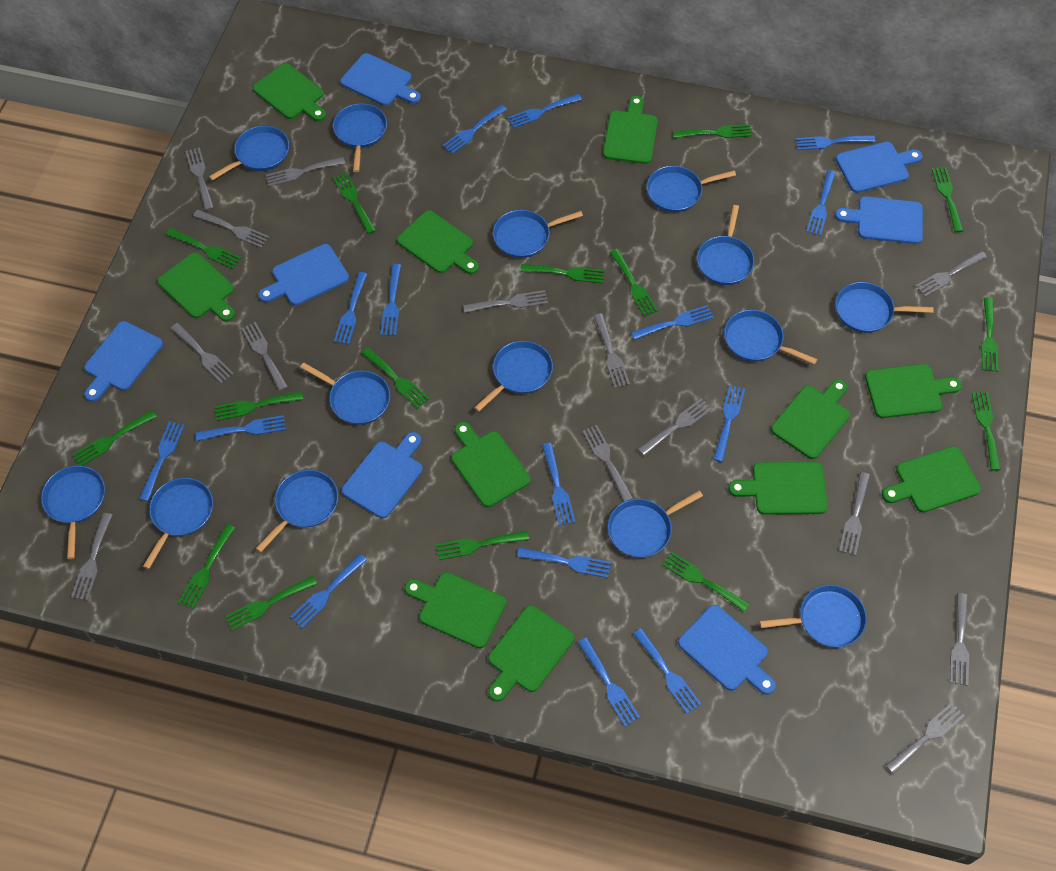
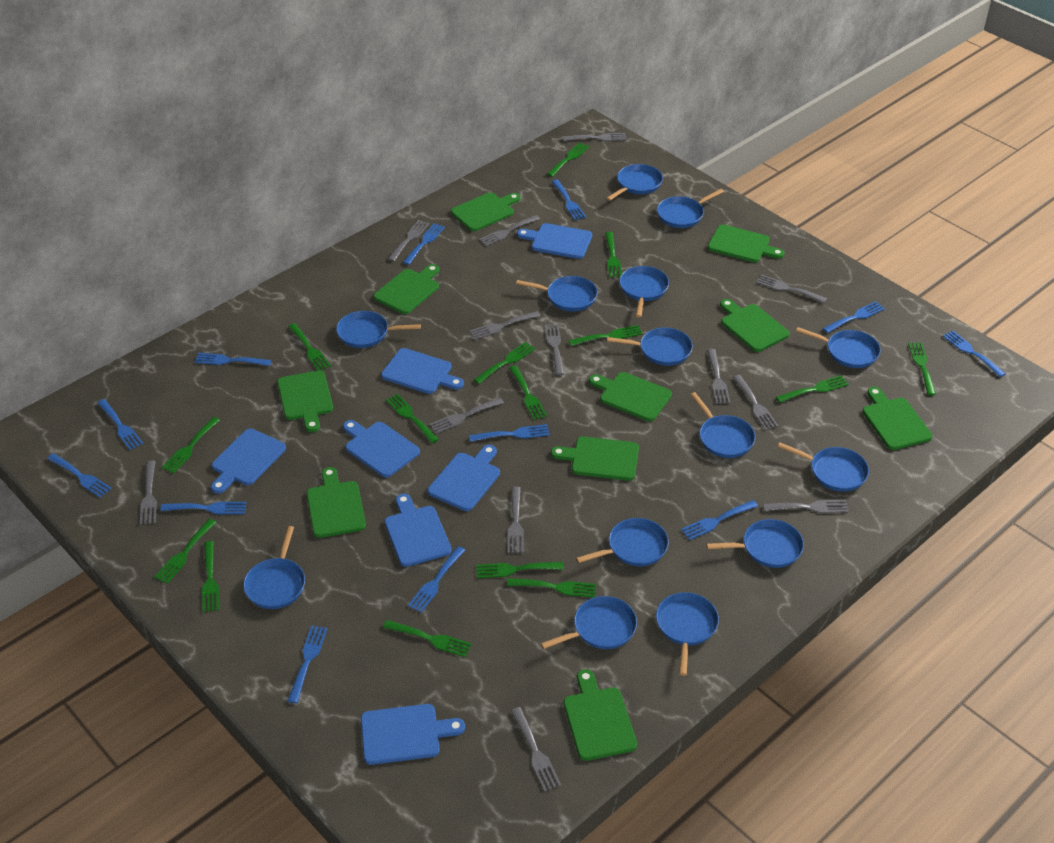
blue fork: [139,421,185,501] [196,415,286,441] [290,554,367,628] [334,272,367,344] [380,264,401,336] [442,105,507,154] [508,94,582,128] [517,547,611,578] [542,443,575,526] [577,637,640,726] [631,305,714,340] [633,628,701,714] [713,385,745,462] [796,135,875,150] [806,170,836,236] = 15 -> [47,453,112,498] [97,399,143,450] [160,502,247,514] [195,353,271,366] [288,625,328,703] [403,223,445,265] [408,546,465,613] [469,424,550,442] [552,180,586,220] [681,500,758,540] [823,301,885,333] [943,331,1006,377] = 12
green cutting board: [157,253,235,322] [253,63,326,121] [397,210,479,274] [405,572,506,648] [451,422,531,507] [488,605,575,701] [603,96,658,164] [728,462,828,514] [771,379,850,459] [865,364,962,418] [882,446,981,513] = 11 -> [277,370,333,432] [307,467,366,538] [373,264,439,314] [451,192,521,231] [551,436,639,481] [564,669,637,761] [589,372,672,421] [708,225,785,263] [720,299,790,352] [862,387,933,450] = 10
grey fork: [71,513,113,600] [171,323,234,384] [186,147,214,210] [193,210,269,248] [241,322,288,391] [266,157,345,187] [463,290,548,313] [582,425,633,502] [594,314,630,388] [638,398,712,456] [839,472,870,556] [885,702,965,774] [915,251,987,297] [950,593,969,686] = 14 -> [140,460,157,525] [388,220,430,261] [429,398,504,434] [469,311,540,340] [479,215,540,246] [508,487,524,553] [511,707,561,792] [545,324,564,375] [563,133,627,141] [707,349,730,404] [733,375,778,430] [756,274,827,303] [763,500,849,513] = 13

